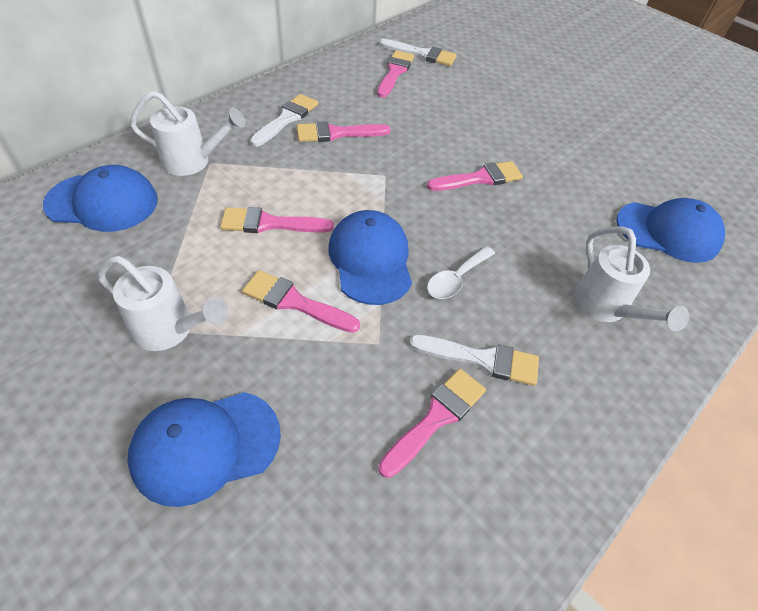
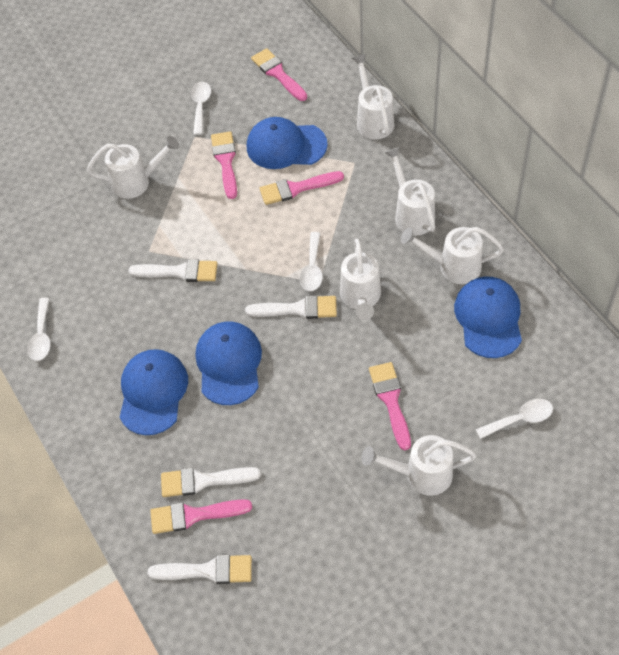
pink brush: [220,207,334,233] [242,270,360,333] [297,121,390,142] [377,50,414,98] [378,369,486,478] [427,161,523,191] = 6 -> [150,499,252,534] [211,131,237,199] [251,48,307,101] [260,171,344,205] [369,362,411,450] = 5
white brush: [250,94,318,147] [379,39,457,66] [409,334,539,386] = 3 -> [129,259,217,282] [148,555,252,584] [161,467,261,497] [245,295,337,319] = 4
white spoon: [427,246,495,299] = 1 -> [27,298,51,361] [191,82,211,135] [300,232,323,291] [476,399,553,439] = 4
white watering can: [98,256,228,351] [130,91,246,176] [574,226,689,332] = 3 -> [87,135,179,199] [340,239,381,320] [352,54,394,139] [361,435,476,495] [384,147,435,236] [401,227,504,284] = 6

